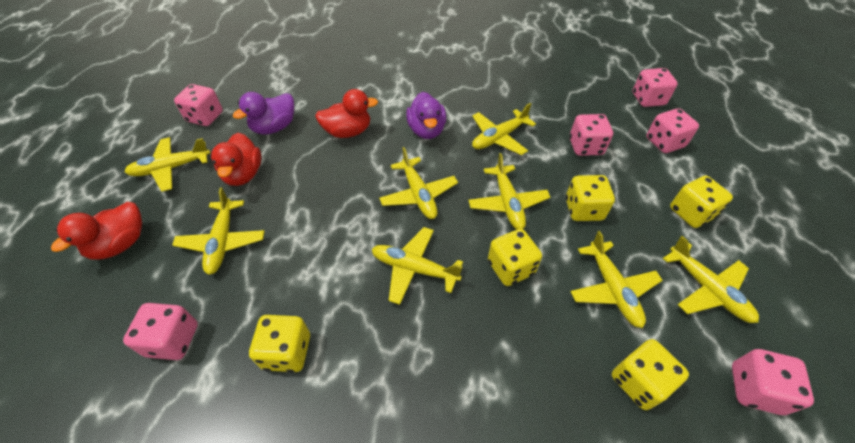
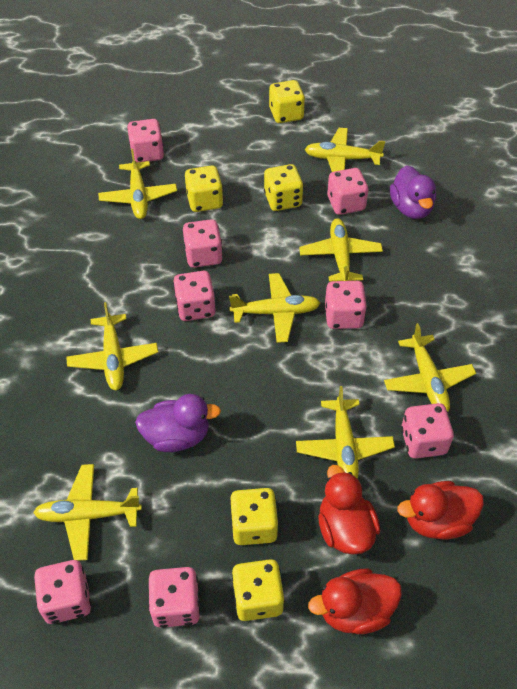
pink dice: [123,303,198,360] [174,84,223,126] [570,114,613,156] [633,68,678,107] [646,108,699,153] [732,349,814,415] = 6 -> [34,560,91,624] [127,119,164,163] [148,567,200,628] [173,271,216,321] [183,219,223,268] [325,281,367,329] [327,168,368,215] [401,403,454,459] = 8

